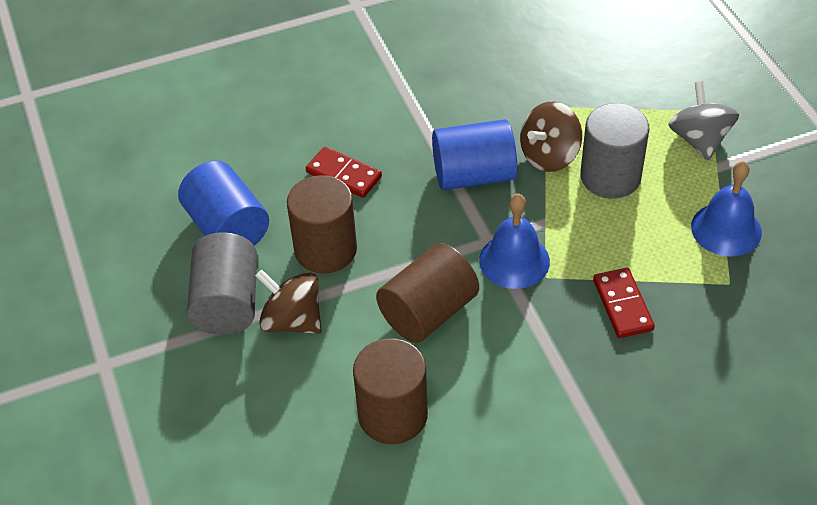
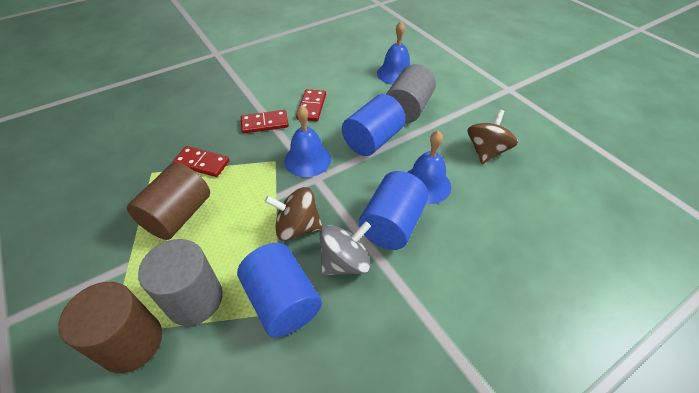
blue bell: [479,194,550,289] [691,161,762,257] = 2 -> [284,105,331,177] [377,21,410,85] [407,130,451,204] = 3
blue cylinder: [178,161,269,246] [432,119,517,190] = 2 -> [237,243,322,337] [342,94,405,156] [359,171,429,250] = 3
brown cylinder: [287,175,357,273] [353,338,428,444] [376,243,479,343] = 3 -> [59,282,162,373] [127,163,210,240] = 2
red domino: [306,147,382,198] [593,268,655,338] = 2 -> [172,146,230,177] [241,110,289,133] [296,89,326,121] = 3

